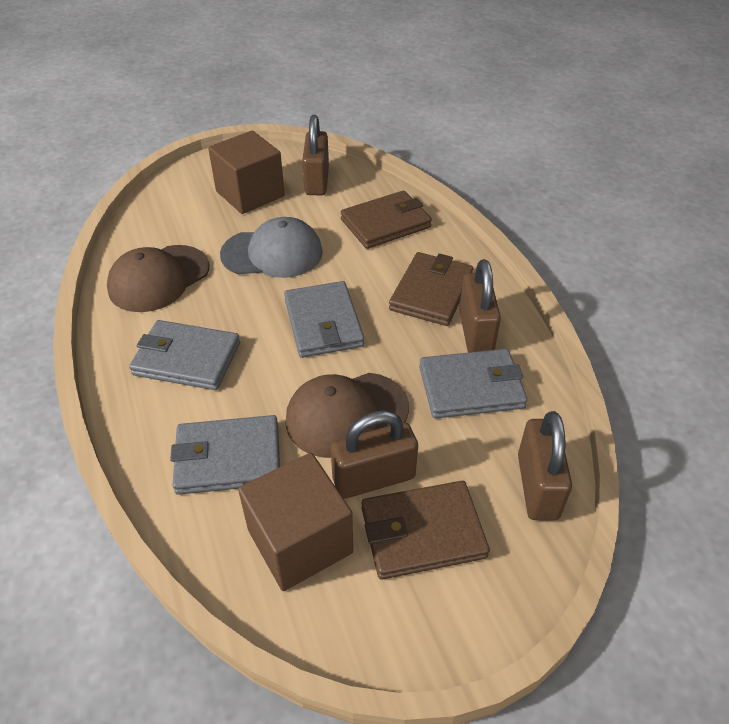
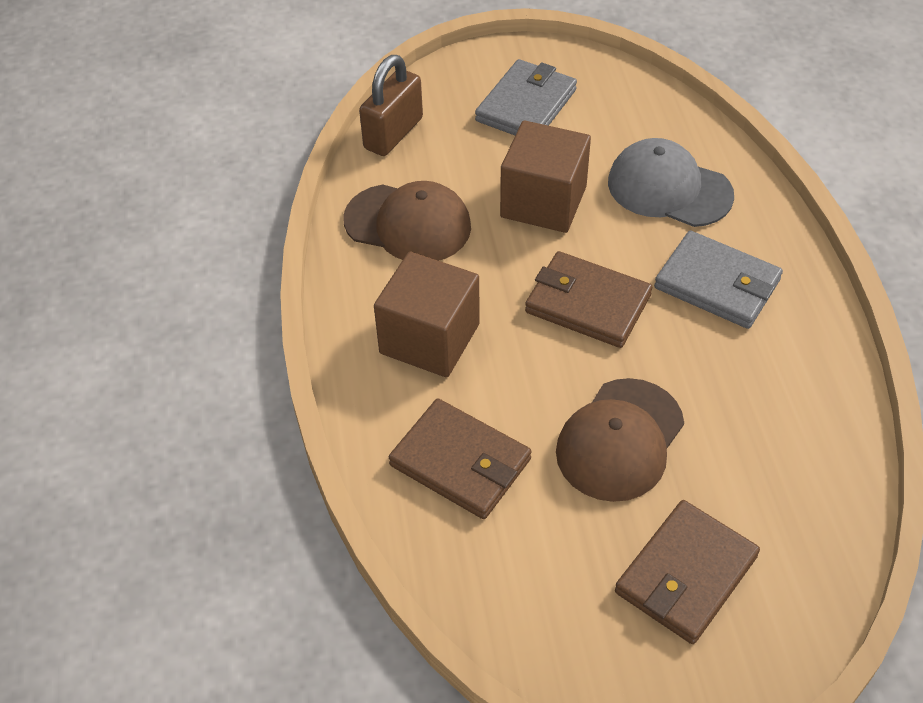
brown padlock: [302,115,329,195] [331,410,418,499] [459,259,501,352] [518,411,572,521] = 4 -> [359,55,423,156] = 1
grey wallet: [129,320,240,390] [170,415,280,495] [284,281,364,358] [419,349,528,419] = 4 -> [475,59,577,135] [654,230,783,329] = 2

